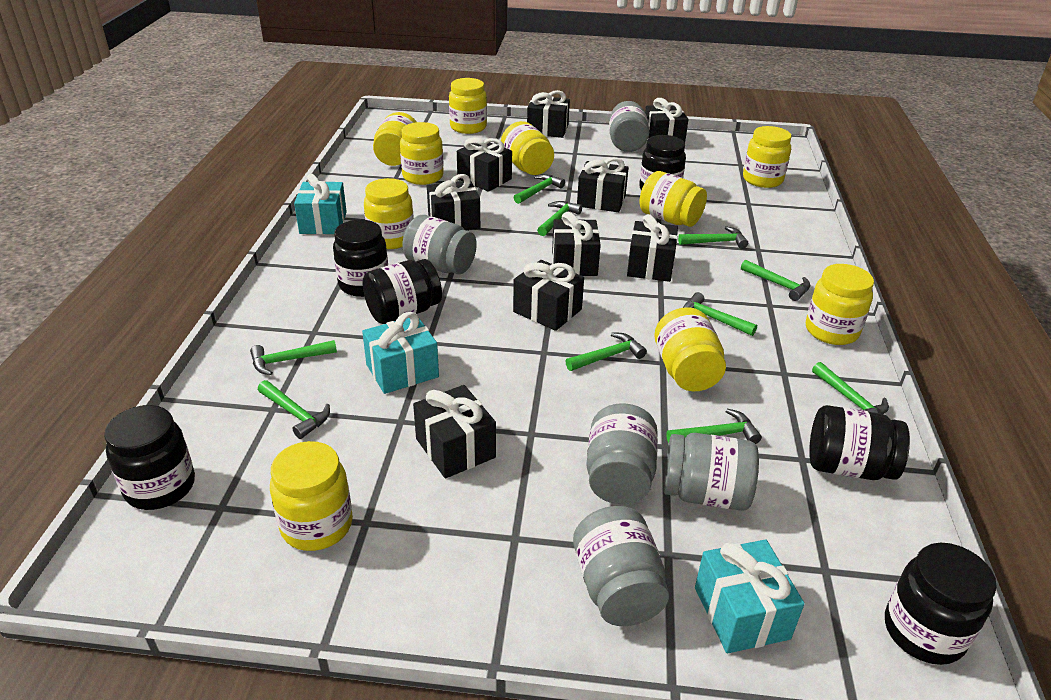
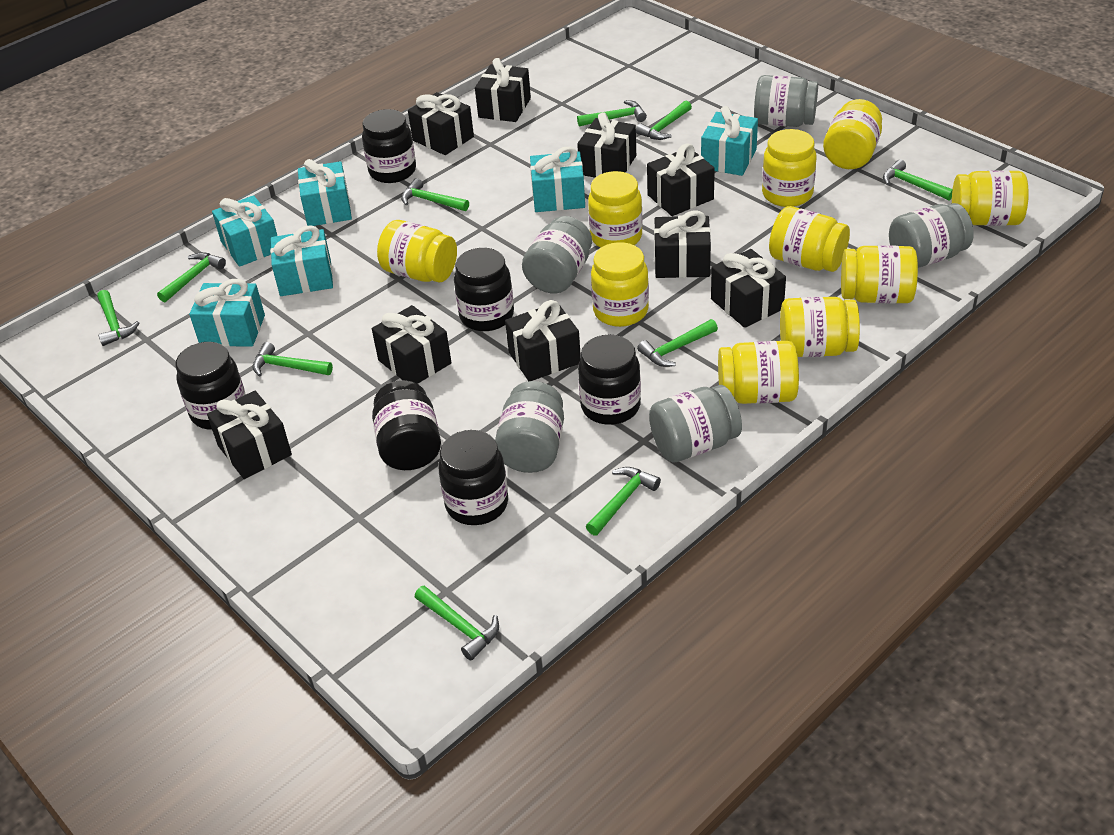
turquoise gift: [294,174,347,234] [362,312,439,394] [695,539,805,653] = 3 -> [189,279,265,347] [212,195,277,267] [270,225,333,296] [298,159,352,226] [530,147,585,212] [701,106,758,176] = 6

